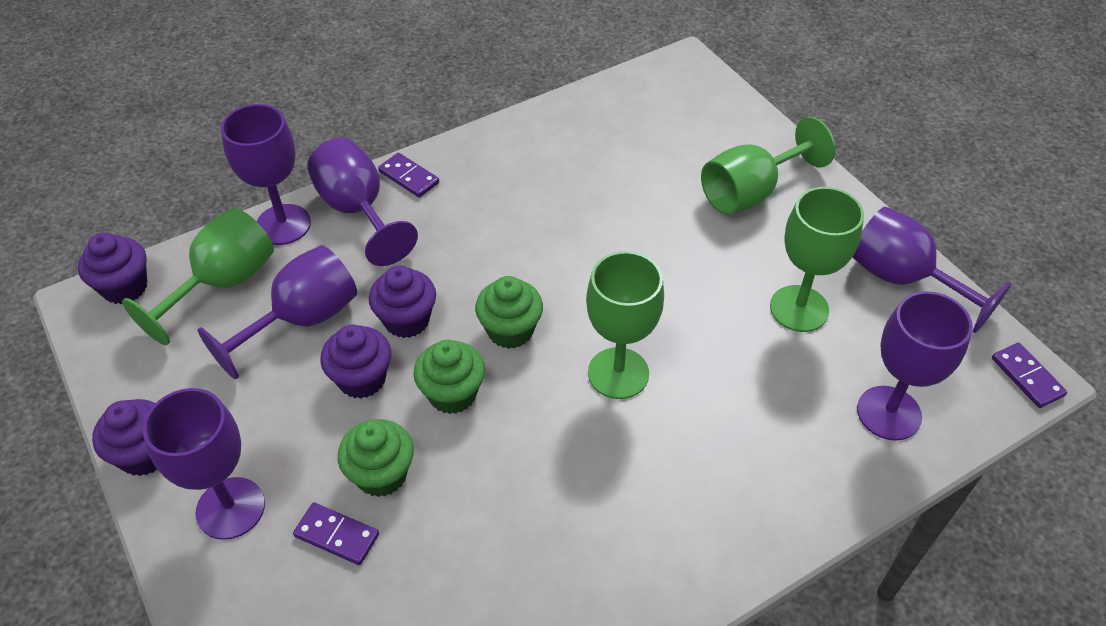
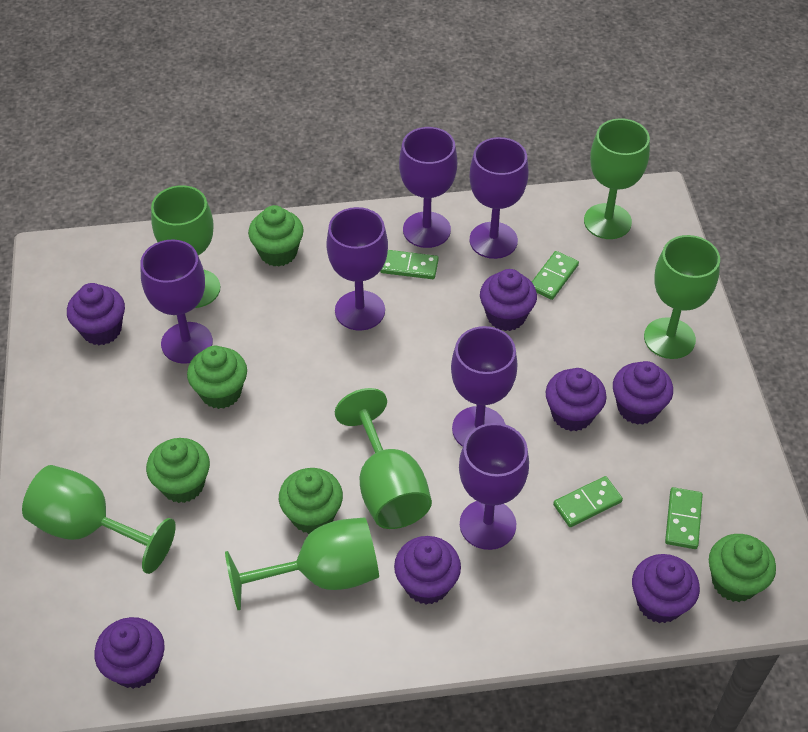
green cupcake: [338,419,414,497] [413,340,485,414] [475,276,543,349] = 3 -> [146,438,210,503] [187,346,247,409] [248,205,304,267] [279,468,343,534] [709,534,776,602] = 5
green domino: none = 0 -> [380,250,439,279] [532,251,579,300] [553,476,623,527] [665,487,703,549] = 4
green goblet: [122,208,274,345] [586,251,664,399] [701,117,835,215] [770,187,864,332] = 4 -> [22,465,176,574] [151,185,220,308] [225,517,379,610] [335,388,432,529] [584,118,650,239] [644,235,720,359] = 6
purple cupcake: [78,232,148,304] [92,399,158,476] [320,325,391,399] [369,265,436,338] = 4 -> [67,283,125,345] [94,617,165,689] [394,536,461,605] [480,269,537,331] [546,368,607,431] [613,361,673,425] [632,554,700,623] = 7
purple domino: [293,502,379,565] [378,153,439,198] [992,342,1067,408] = 3 -> none = 0

